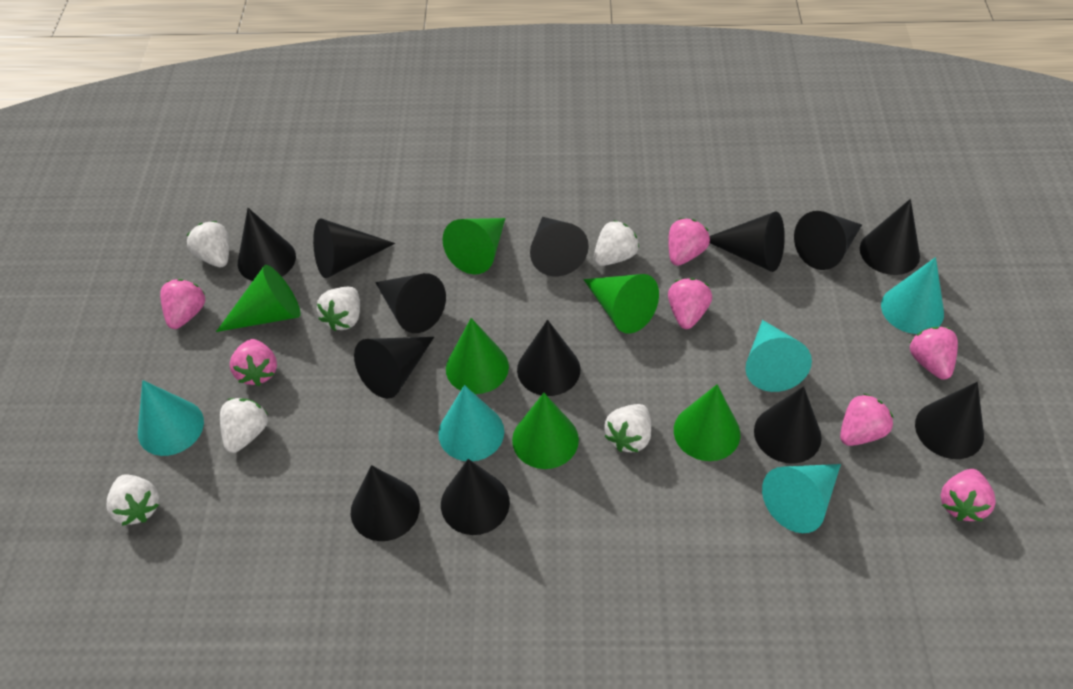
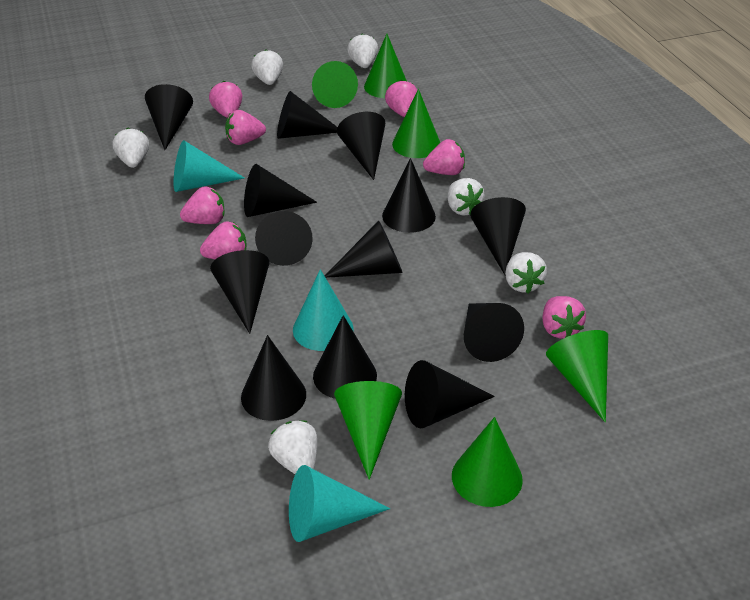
turquoise cone: [138,380,204,456] [438,385,504,461] [745,320,812,392] [762,464,841,533] [881,257,944,334] = 5 -> [173,140,244,192] [289,465,390,542] [293,269,354,351] = 3

